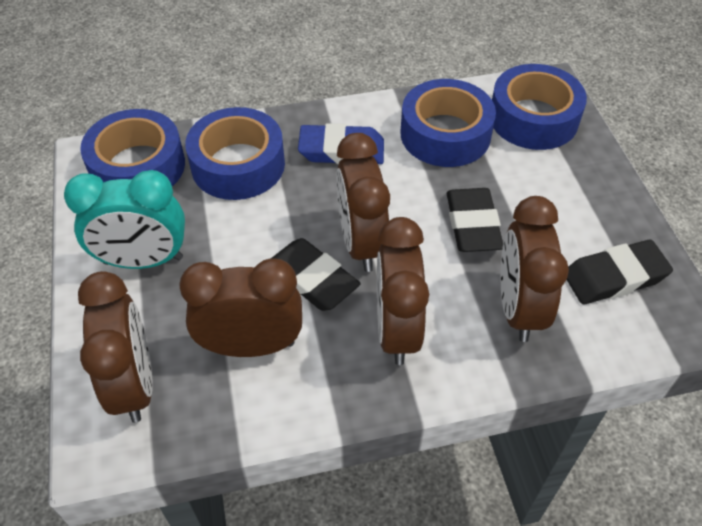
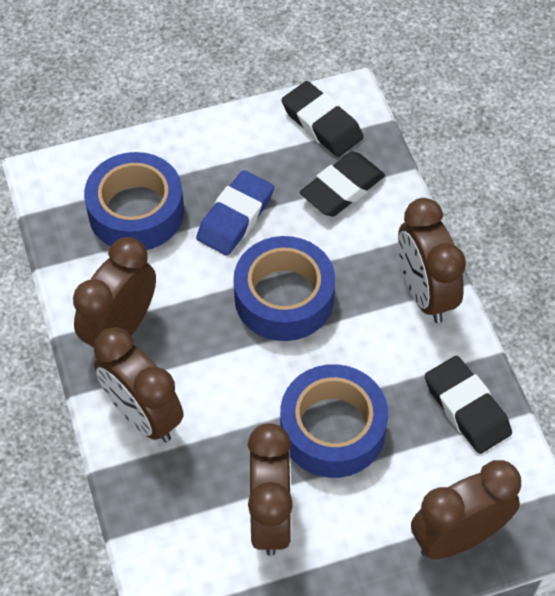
blue tape: [80,109,185,186] [185,107,285,200] [400,79,496,167] [492,64,587,150] = 4 -> [84,152,184,250] [233,236,335,341] [280,364,388,478] = 3
turquoise clock: [64,170,185,269] = 1 -> none = 0

